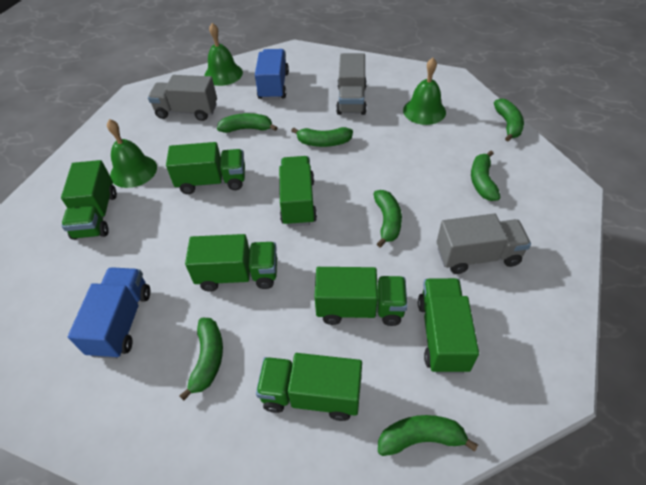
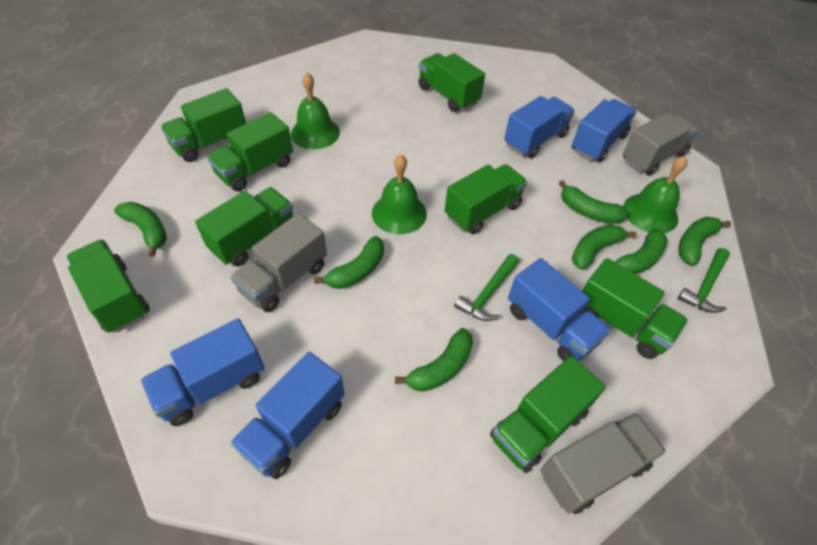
blue truck: [68,267,150,359] [255,49,289,100] = 2 -> [141,318,265,426] [231,351,345,479] [504,96,575,158] [508,258,611,362] [571,99,637,162] = 5
green hammer: none = 0 -> [454,254,519,321] [678,248,730,313] = 2
green truck: [61,160,117,240] [166,142,245,194] [185,234,277,292] [256,353,362,421] [279,156,317,227] [314,267,407,326] [418,278,479,374] = 7 -> [66,239,150,332] [161,88,246,162] [195,187,293,267] [207,112,293,191] [418,53,485,112] [444,164,527,234] [490,356,606,473] [581,258,688,359] = 8

